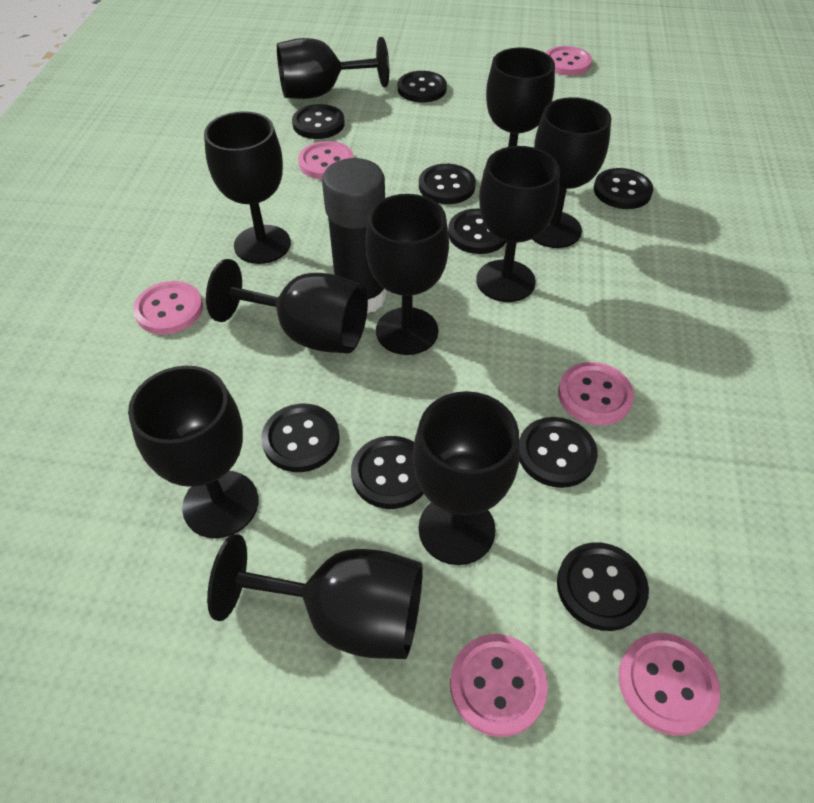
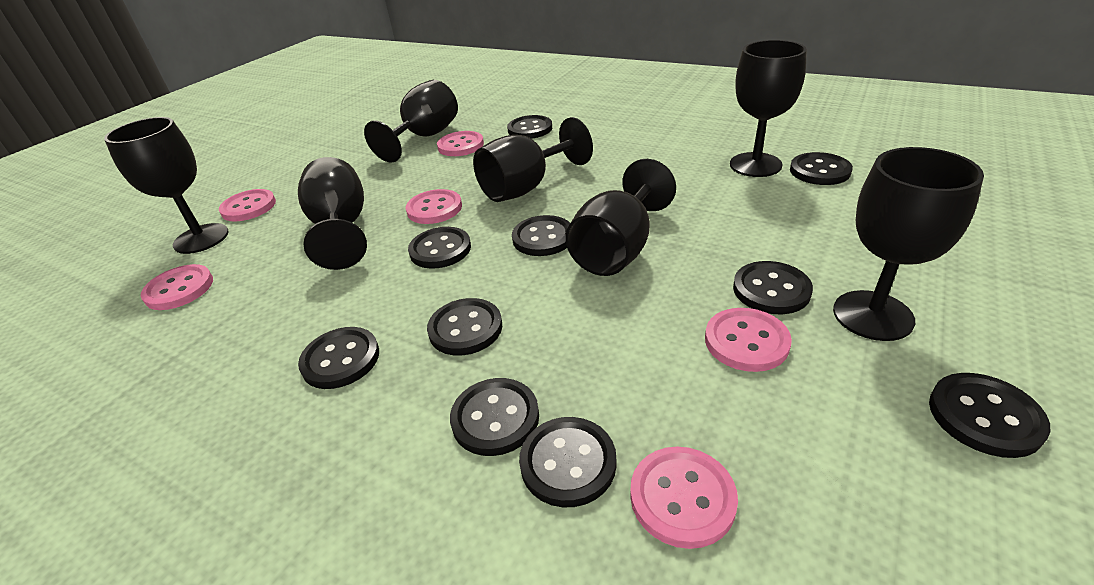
black button: [261,404,340,472] [292,104,345,139] [351,436,424,509] [398,71,447,103] [419,164,476,204] [448,209,507,254] [519,417,598,488] [557,542,649,631] [594,168,653,209] = 9 -> [298,327,379,389] [408,227,471,269] [427,298,502,356] [450,378,539,456] [507,115,552,139] [512,215,570,256] [519,417,617,507] [733,261,813,314] [790,152,853,185] [929,373,1050,458] = 10
black glue stick: [322,158,387,314] = 1 -> none = 0
black goblet: [128,366,259,538] [204,111,291,264] [206,259,368,354] [207,534,423,659] [277,37,389,99] [365,194,449,355] [413,391,520,565] [476,146,560,302] [483,48,555,174] [532,97,611,248] = 10 -> [104,117,229,254] [298,157,367,270] [364,80,458,163] [473,117,593,202] [566,159,676,276] [730,40,807,177] [833,147,984,341] = 7

